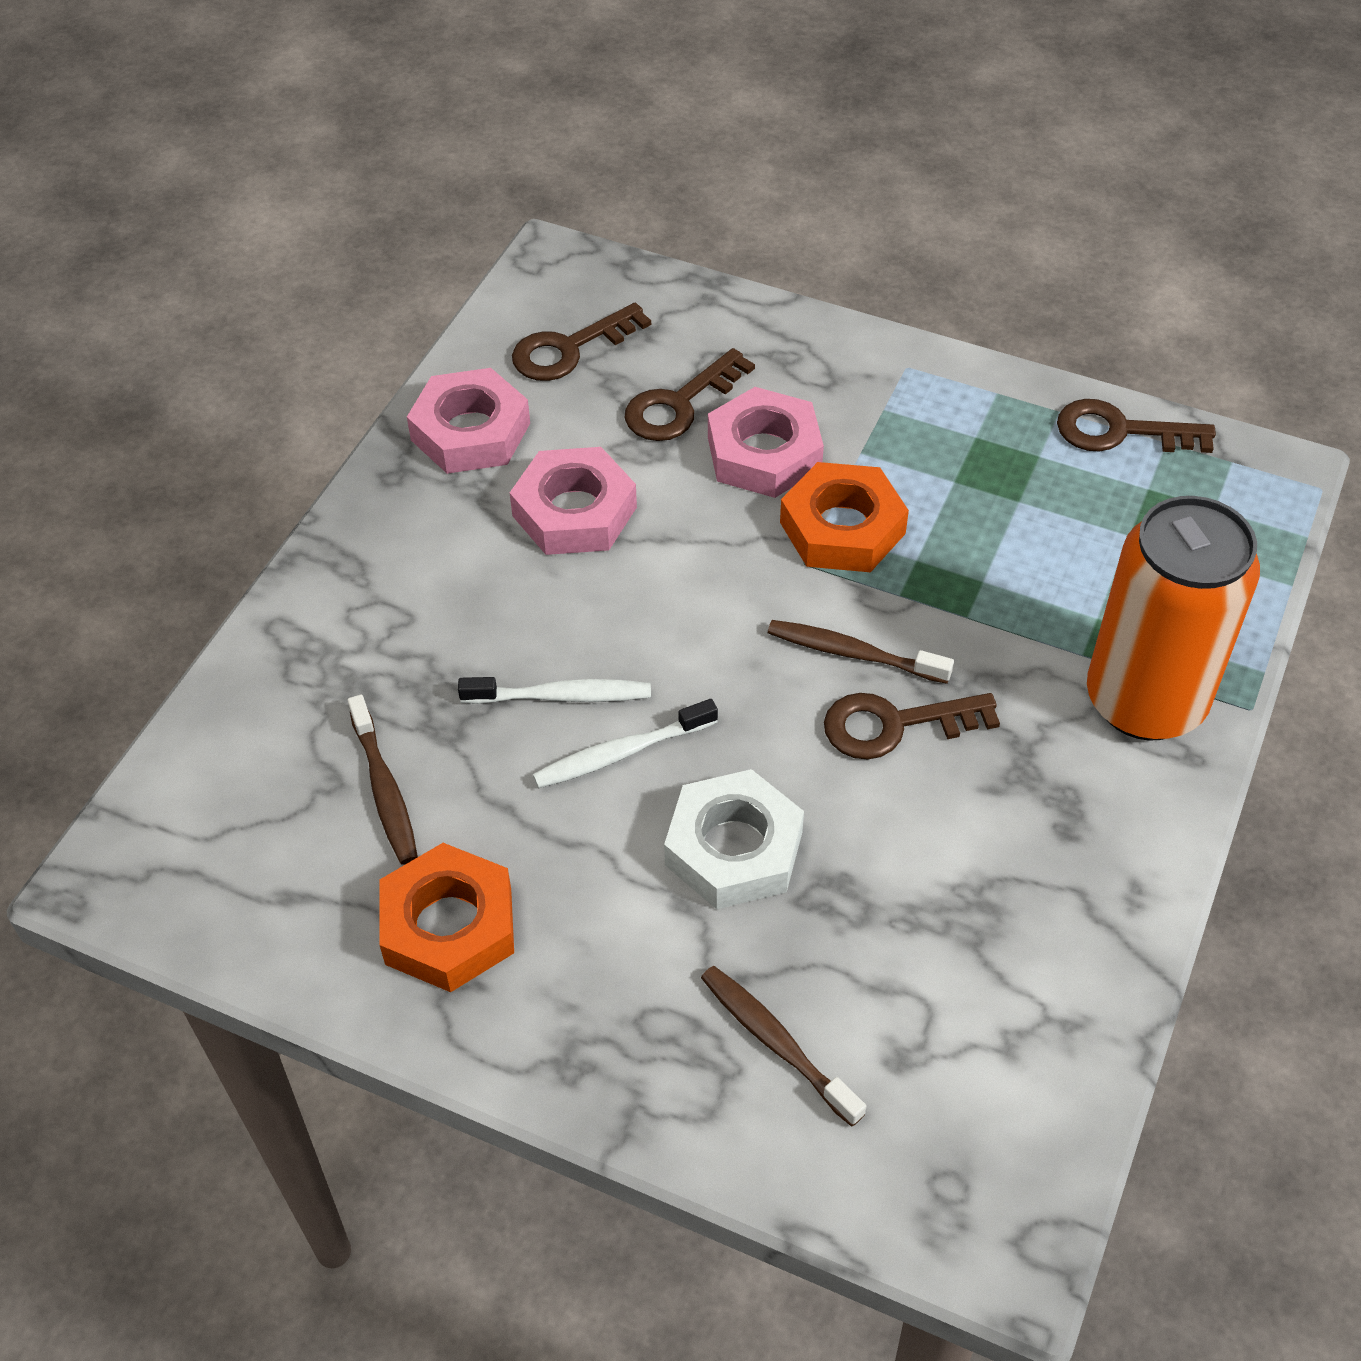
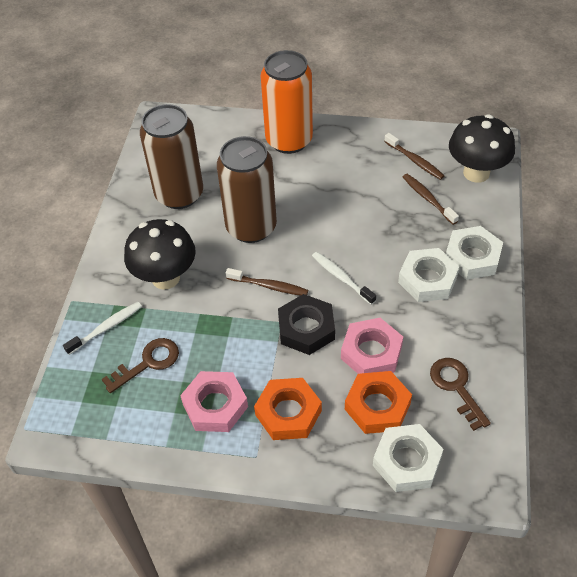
black mushroom: none = 0 -> [124,219,196,290] [449,114,515,183] = 2
black nut: none = 0 -> [278,294,335,355] = 1
brown can: none = 0 -> [140,104,203,209] [217,136,277,243] = 2
brown key: [512,303,651,381] [625,348,755,441] [824,693,1000,760] [1057,399,1216,453] = 4 -> [102,338,179,393] [430,358,491,431] = 2
pink nut: [407,368,530,474] [510,447,637,555] [708,387,824,498] = 3 -> [180,371,248,432] [341,318,403,374] = 2
white nut: [664,769,804,909] = 1 -> [373,424,443,492] [398,248,459,302] [446,226,503,280] = 3

